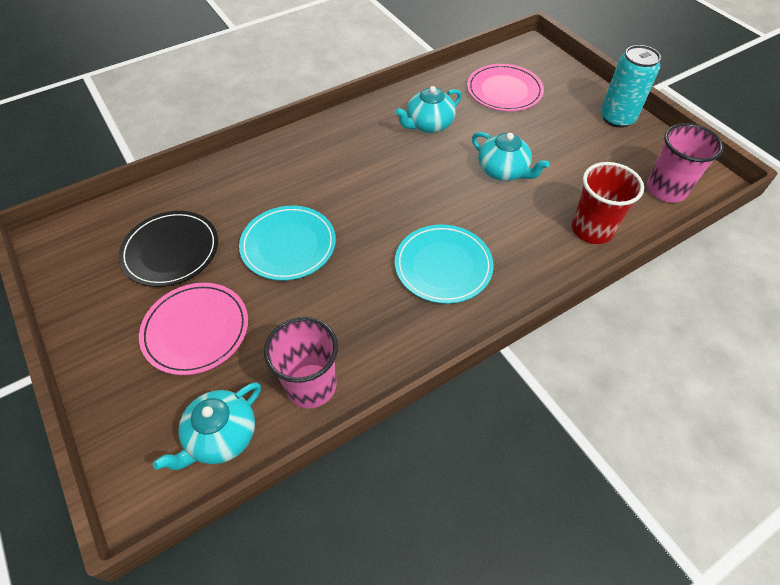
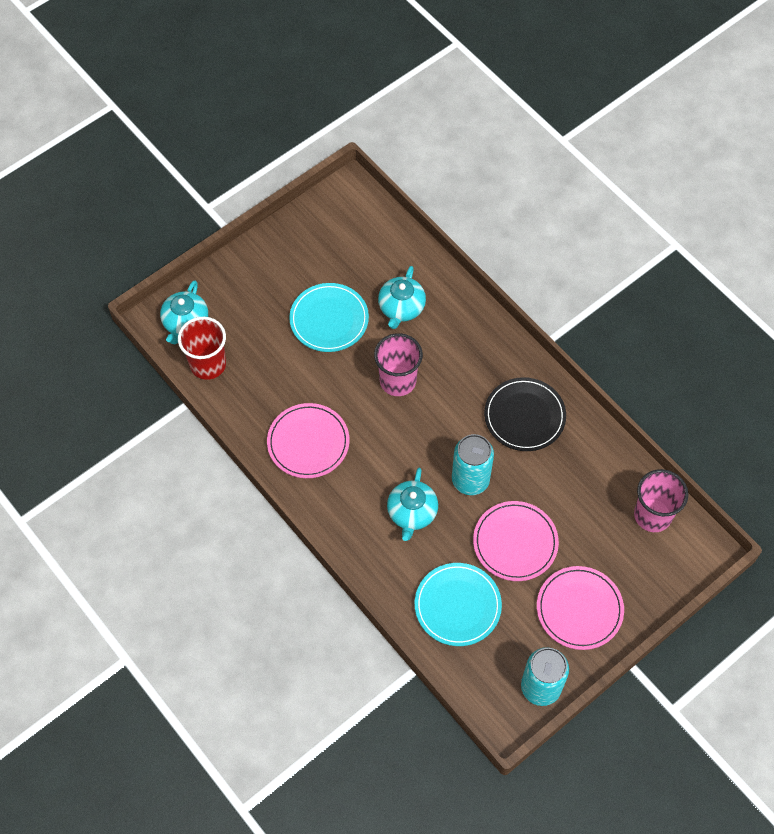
pink plate: [139,283,248,375] [467,64,544,111] = 2 -> [267,403,350,478] [473,501,559,581] [537,566,624,650] = 3
turquoise can: [601,45,661,128] = 1 -> [452,434,494,495] [521,647,569,706] = 2

